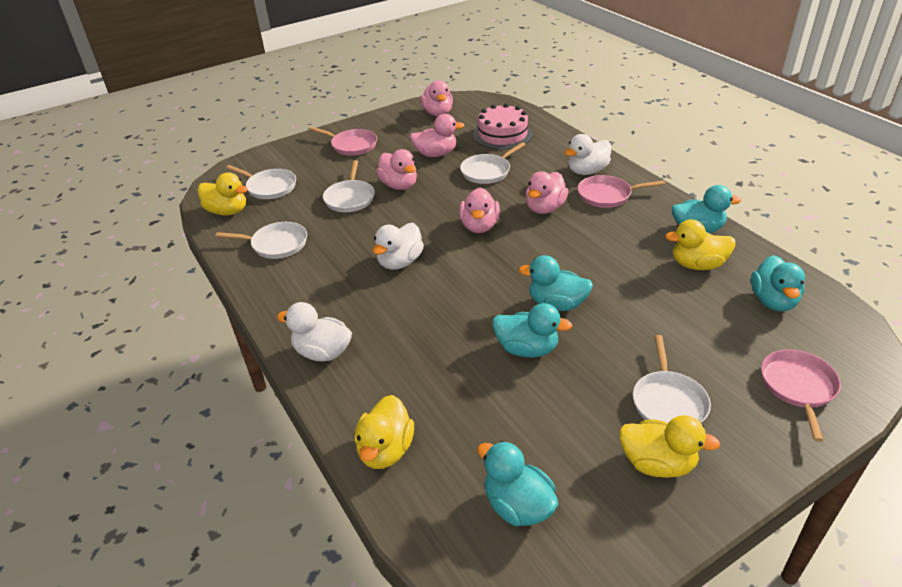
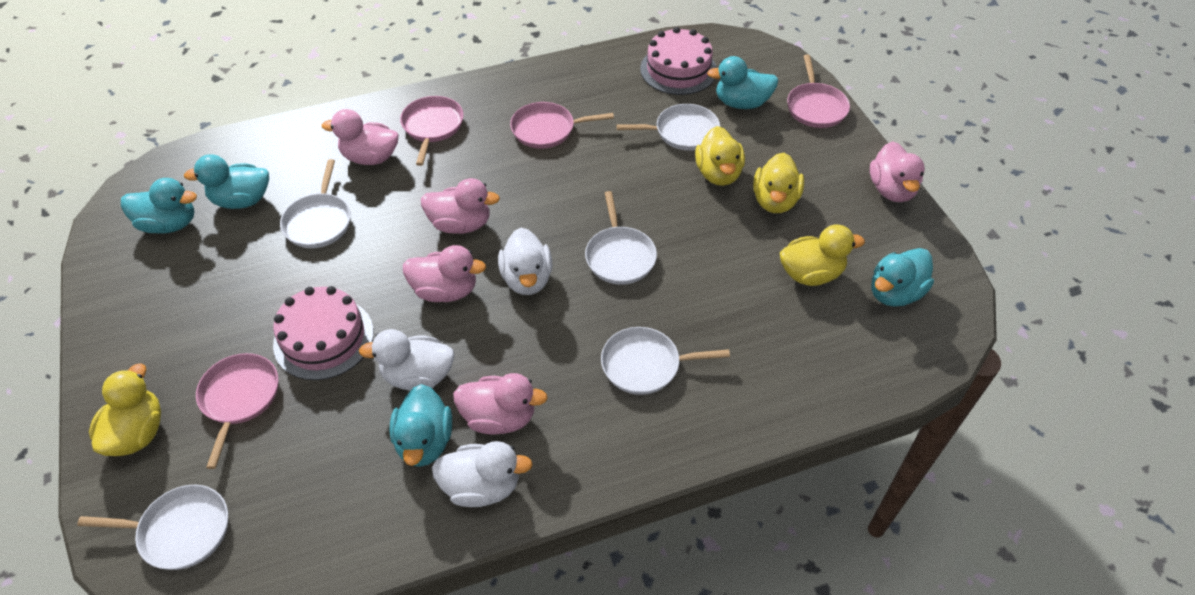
pink cake: [473,103,533,150] = 1 -> [273,286,374,380] [640,27,717,95] = 2
pink pan: [309,127,377,156] [578,175,665,208] [761,349,841,442] = 3 -> [196,353,278,469] [400,96,464,166] [510,102,614,148] [787,55,850,128] = 4

